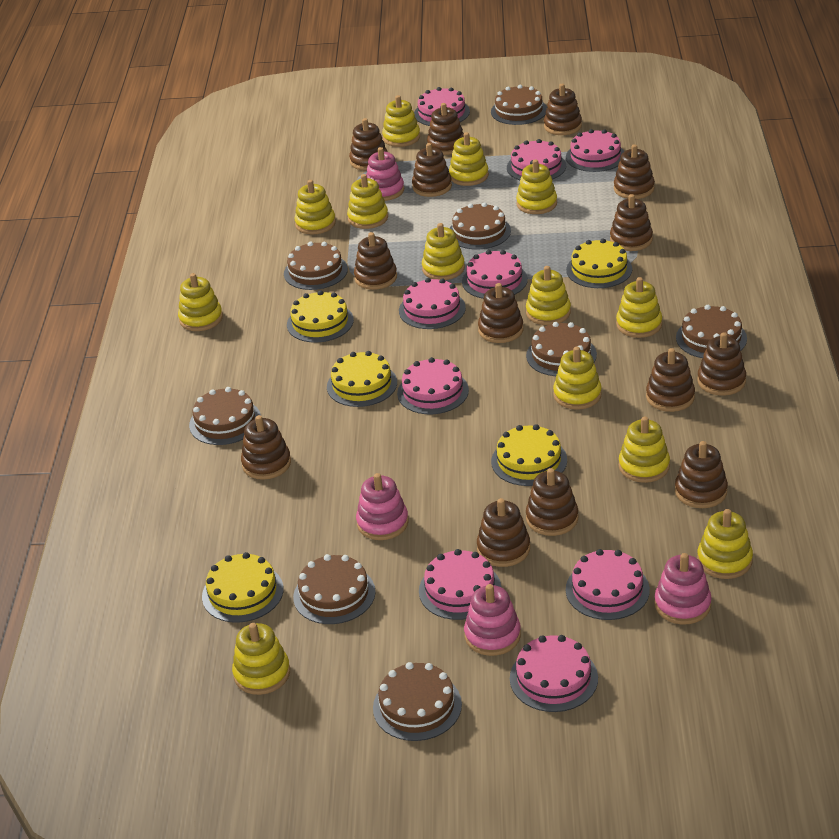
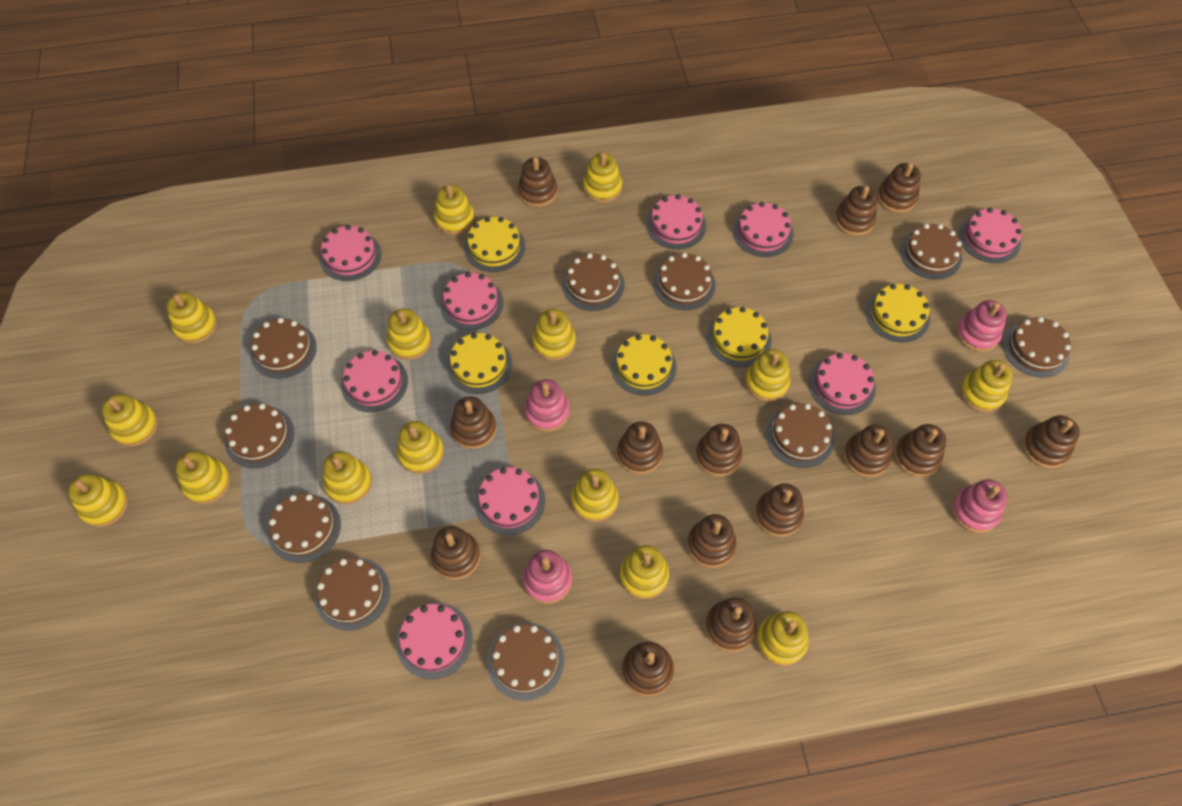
brown cake: [189,387,261,445] [284,242,348,290] [293,554,376,624] [373,662,462,741] [450,202,511,250] [491,85,547,125] [526,322,597,376] [676,305,747,358] = 8 -> [225,404,294,468] [250,318,317,379] [268,494,341,563] [315,558,390,631] [487,622,564,701] [562,253,624,311] [653,253,716,310] [766,403,835,468] [900,224,962,279] [1002,317,1071,378] = 10
yellow stacking toy: [178,273,223,331] [232,623,290,695] [295,180,336,235] [347,174,388,229] [382,95,420,147] [422,223,465,280] [449,132,489,186] [516,159,557,214] [526,266,571,325] [553,347,602,410] [616,277,662,338] [619,416,670,483] [697,509,753,579] = 13 -> [68,474,128,527] [101,394,158,446] [166,292,217,344] [175,451,231,504] [323,451,372,505] [387,308,431,360] [397,421,444,474] [434,185,475,235] [533,309,576,361] [571,469,618,522] [583,153,622,203] [620,545,669,599] [745,349,790,402] [756,611,809,666] [960,360,1013,412] = 15

